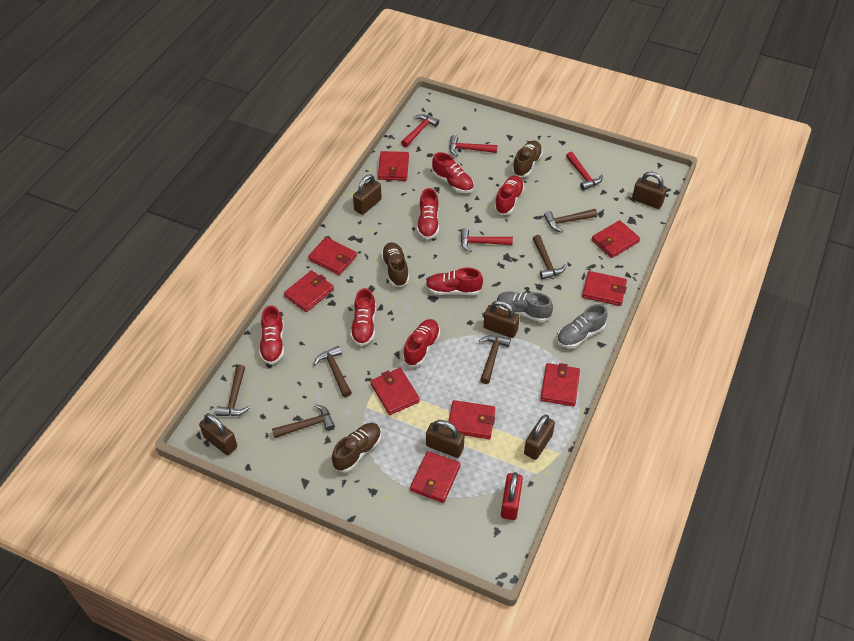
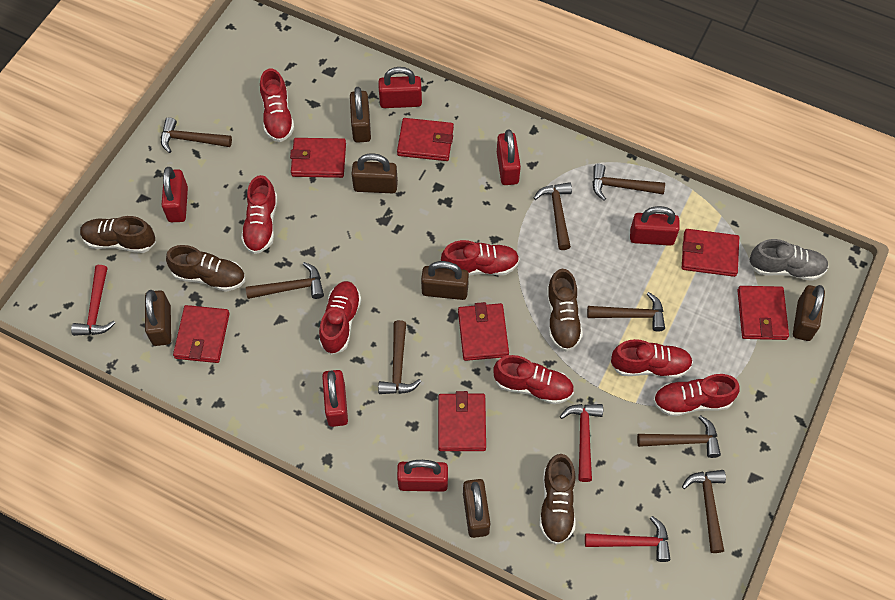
brown hammer: [216,365,249,416] [272,404,335,438] [314,346,352,397] [479,335,511,384] [533,235,566,280] [544,209,597,232] = 6 -> [161,117,232,153] [246,262,324,299] [378,320,421,394] [534,182,572,250] [587,292,665,332] [592,164,665,200] [637,415,721,458] [682,470,726,553] = 8
brown shoe: [332,423,381,472] [381,242,409,287] [512,141,543,177] = 3 -> [80,216,156,253] [166,245,245,292] [539,454,576,545] [547,269,583,352] = 4
grey shoe: [497,291,553,322] [557,304,608,348] = 2 -> [749,239,829,281] = 1
red hammer: [401,114,439,147] [449,135,497,156] [461,228,513,252] [566,152,603,190] = 4 -> [71,265,115,336] [560,404,603,482] [585,516,670,562] = 3
red padlock: [501,472,523,520] = 1 -> [162,167,188,222] [322,370,348,427] [378,67,422,108] [397,460,448,492] [497,129,521,185] [630,206,680,246] = 6
red wallet: [284,270,334,312] [308,237,357,275] [370,368,420,415] [378,151,409,181] [410,451,461,503] [448,400,495,439] [540,363,580,406] [582,271,627,306] [592,220,640,258] = 9 -> [173,305,230,363] [290,138,346,178] [397,118,454,161] [438,391,486,451] [458,302,509,361] [682,229,739,277] [737,286,789,340] = 7

